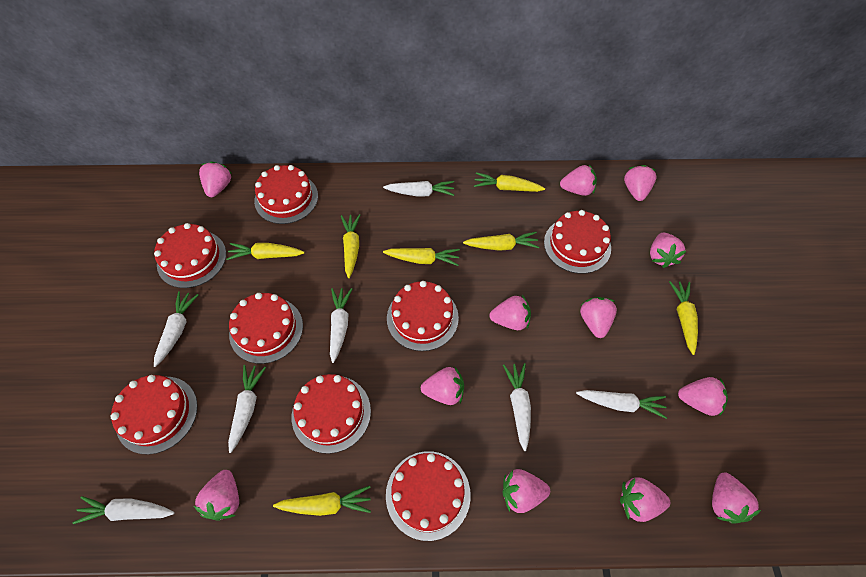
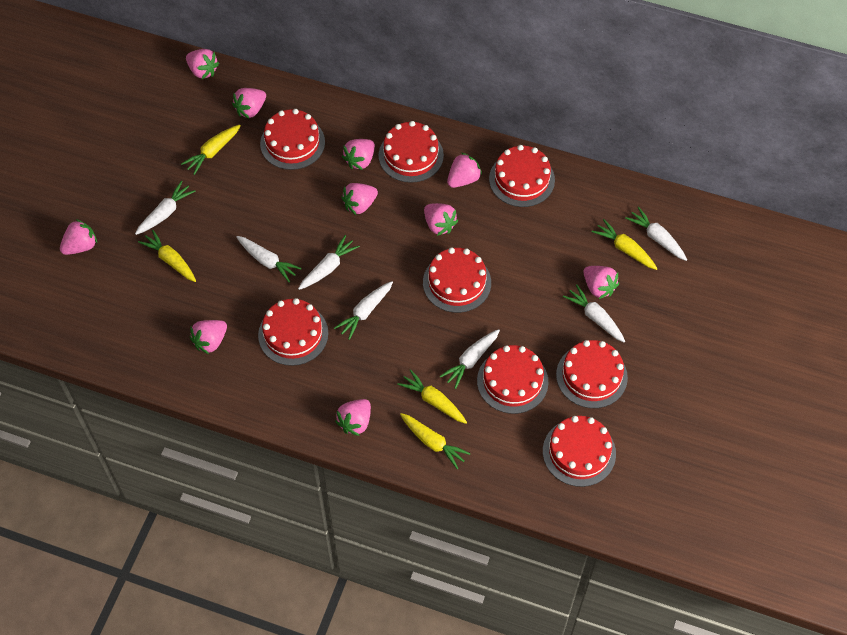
pink strawberry: [194,470,239,520] [199,161,232,197] [421,367,464,405] [489,295,531,330] [503,469,550,513] [560,165,597,196] [580,297,617,338] [620,477,670,522] [624,165,656,201] [650,233,686,268] [678,377,728,416] [712,472,761,523] = 12 -> [60,219,97,255] [186,49,219,79] [190,320,227,354] [232,88,266,118] [335,399,371,436] [341,183,378,215] [342,139,375,170] [424,203,458,236] [447,153,482,188] [583,266,619,299] = 10
yellow carrot: [226,243,305,260] [273,486,371,516] [341,214,360,278] [383,248,460,266] [463,232,539,251] [474,172,545,192] [669,281,698,355] = 7 -> [138,230,196,282] [181,125,241,175] [397,369,467,424] [400,413,471,469] [592,219,658,270] = 5

